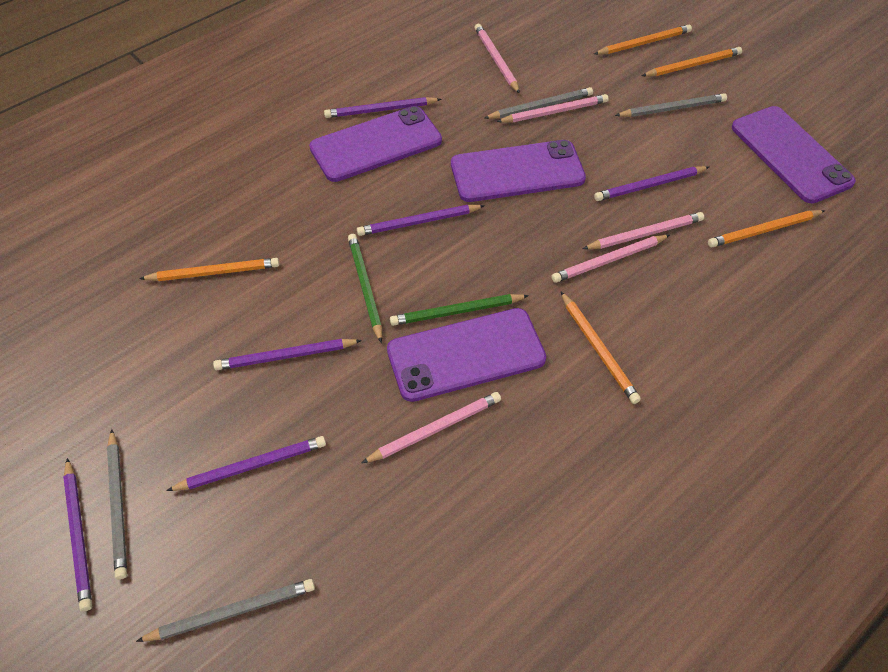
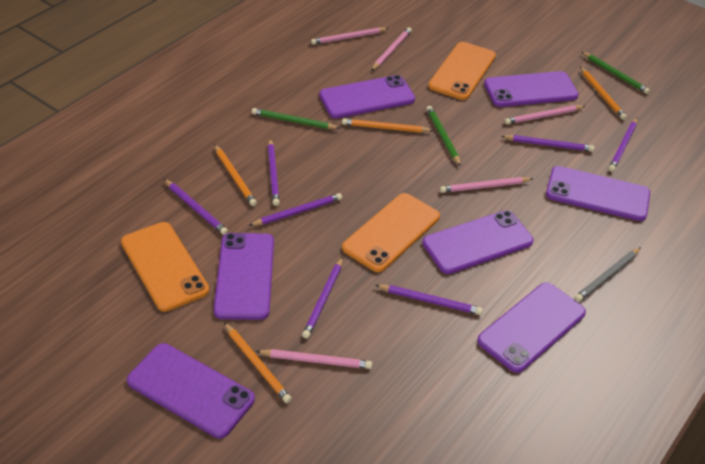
green pencil: [348,234,382,343] [390,294,529,326] = 2 -> [252,108,340,129] [426,106,461,166] [582,52,650,94] = 3
grey pencil: [107,429,127,580] [136,579,315,642] [485,87,593,119] [615,93,727,117] = 4 -> [575,247,641,302] = 1
orange pencil: [139,258,279,281] [561,292,641,404] [594,25,692,55] [642,47,742,77] [708,210,825,247] = 5 -> [214,144,257,206] [224,322,292,403] [342,118,434,133] [580,67,627,120] = 4
orange phone: none = 0 -> [121,222,209,312] [342,193,440,272] [428,42,496,100] = 3
purple pencil: [63,458,92,612] [166,436,326,491] [213,339,362,370] [324,97,441,118] [357,205,485,236] [594,166,709,201] = 6 -> [164,179,228,235] [249,193,342,226] [268,138,280,206] [302,257,343,339] [375,285,483,315] [501,135,594,152] [609,118,637,172] = 7
purple phone: [309,106,442,182] [387,308,546,402] [451,140,586,202] [732,106,856,203] = 4 -> [127,343,255,438] [214,233,274,320] [319,75,415,119] [422,210,533,274] [477,282,586,373] [484,71,579,107] [546,166,650,221] = 7

